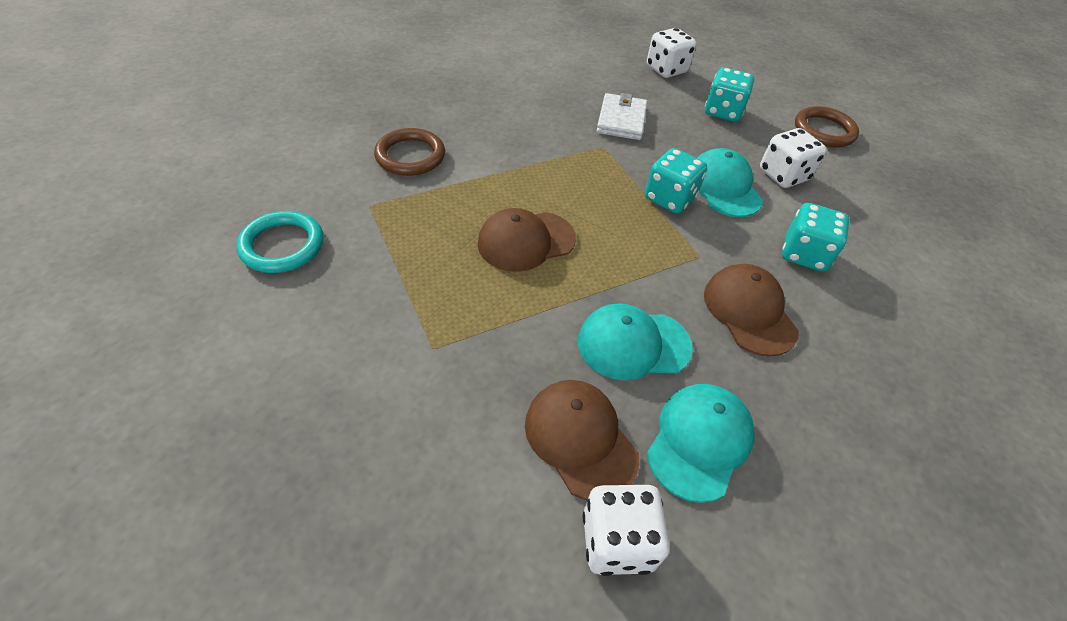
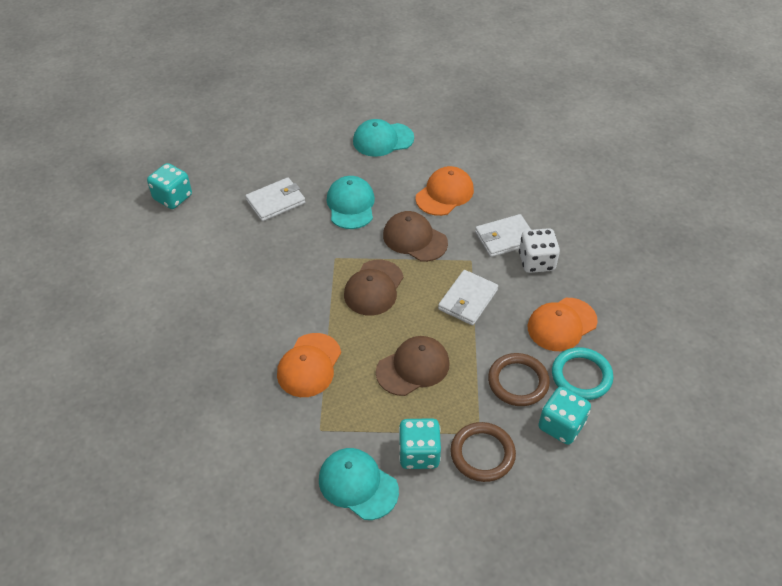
orange cap: none = 0 -> [277,333,341,397] [415,166,474,216] [528,298,598,351] = 3
white dice: [583,484,670,576] [647,28,696,78] [760,128,827,188] = 3 -> [519,228,560,273] = 1
white wallet: [597,93,647,140] = 1 -> [245,177,305,222] [438,270,498,325] [475,214,531,257] = 3

